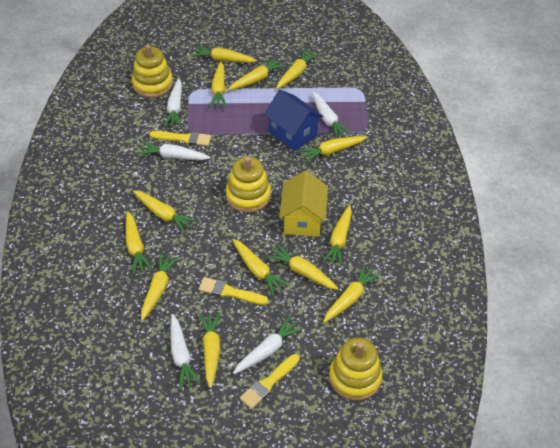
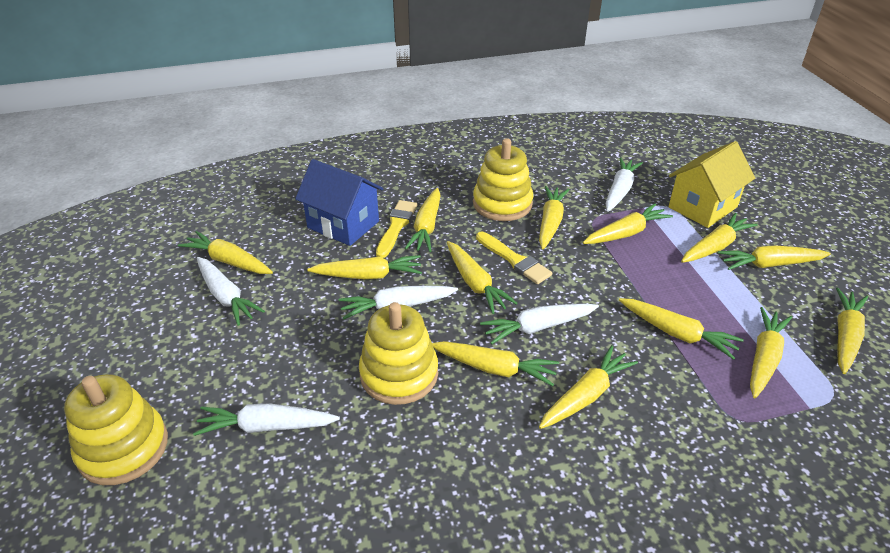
yellow brush: [150,131,211,146] [199,277,268,305] [240,354,300,409] = 3 -> [376,200,417,258] [476,232,552,284] = 2

